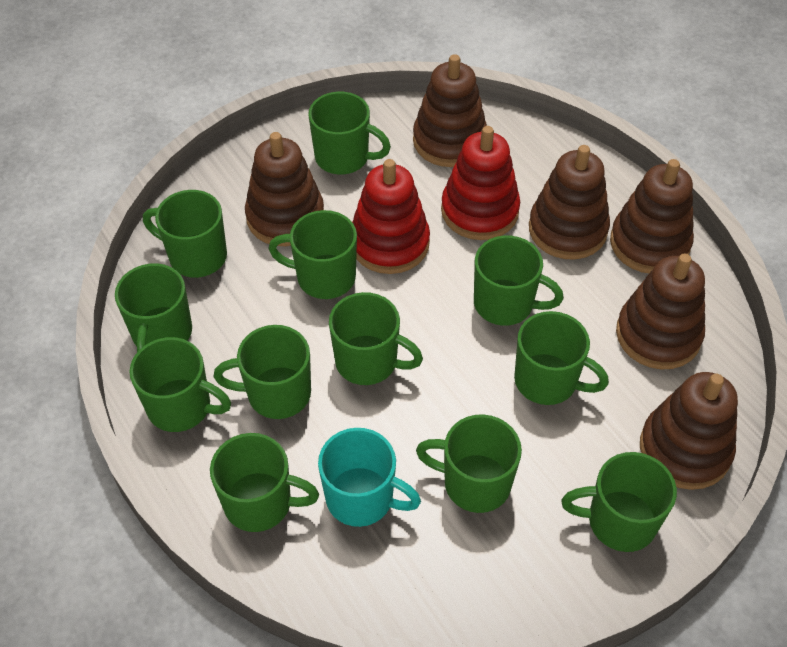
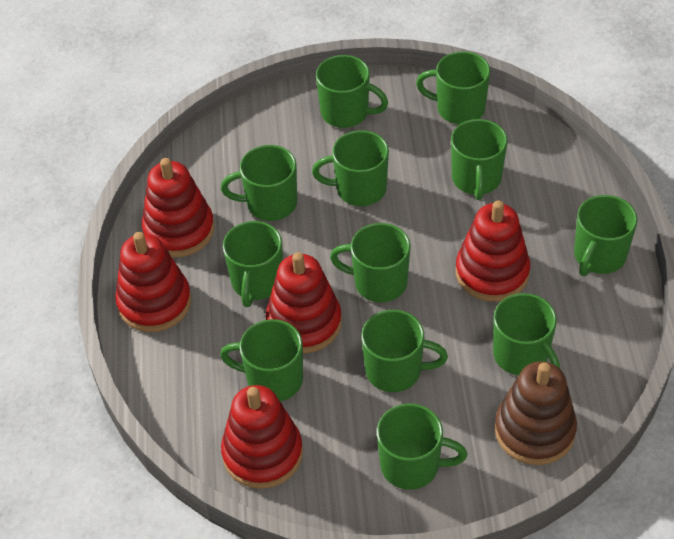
brown stacking toy: [245,132,324,246] [413,54,487,167] [529,145,610,260] [610,159,694,273] [616,254,705,370] [640,372,738,490] = 6 -> [495,361,577,465] = 1
red stacking toy: [352,159,430,274] [441,126,520,240] = 2 -> [115,232,191,332] [142,158,215,257] [221,385,303,489] [266,252,342,353] [456,200,530,302] = 5
turquoise mug: [318,428,421,527] = 1 -> none = 0

